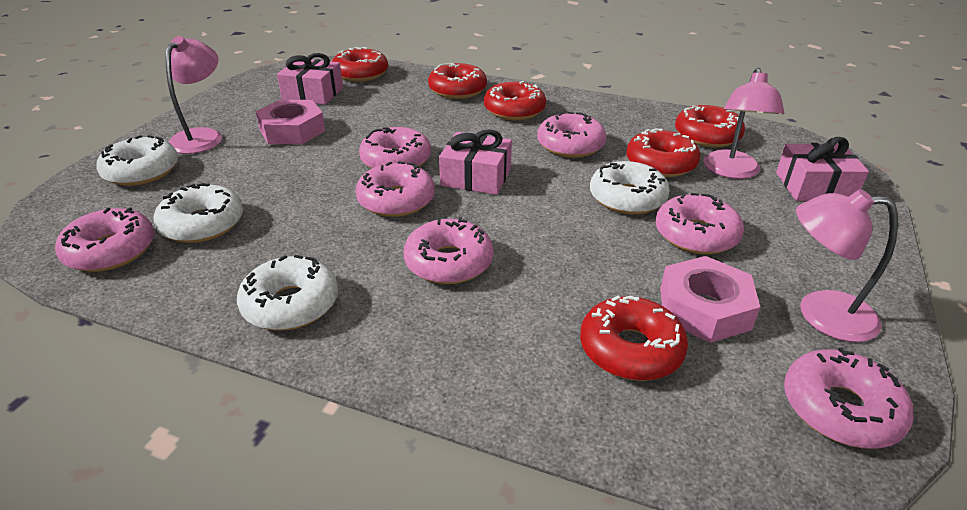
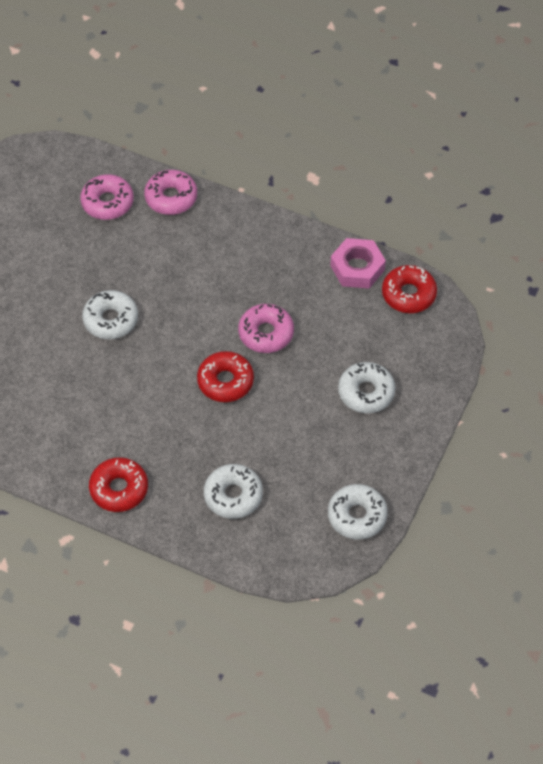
pink donut: [55,208,154,272] [355,161,435,217] [359,127,431,169] [403,217,494,284] [537,112,607,158] [655,193,744,254] [784,347,914,448] = 7 -> [80,174,134,220] [144,170,197,215] [238,304,294,353] = 3
pink gift: [277,53,343,105] [439,129,512,195] [776,137,869,201] = 3 -> none = 0
pink lamp: [166,36,222,154] [703,68,784,179] [796,189,898,342] = 3 -> none = 0
pink nut: [256,100,325,145] [660,256,760,343] = 2 -> [330,238,386,289] = 1
red donut: [332,47,388,82] [428,63,487,99] [484,81,546,120] [580,295,688,381] [626,128,700,177] [675,105,745,148] = 6 -> [89,457,148,512] [197,351,254,402] [382,265,437,313] = 3

